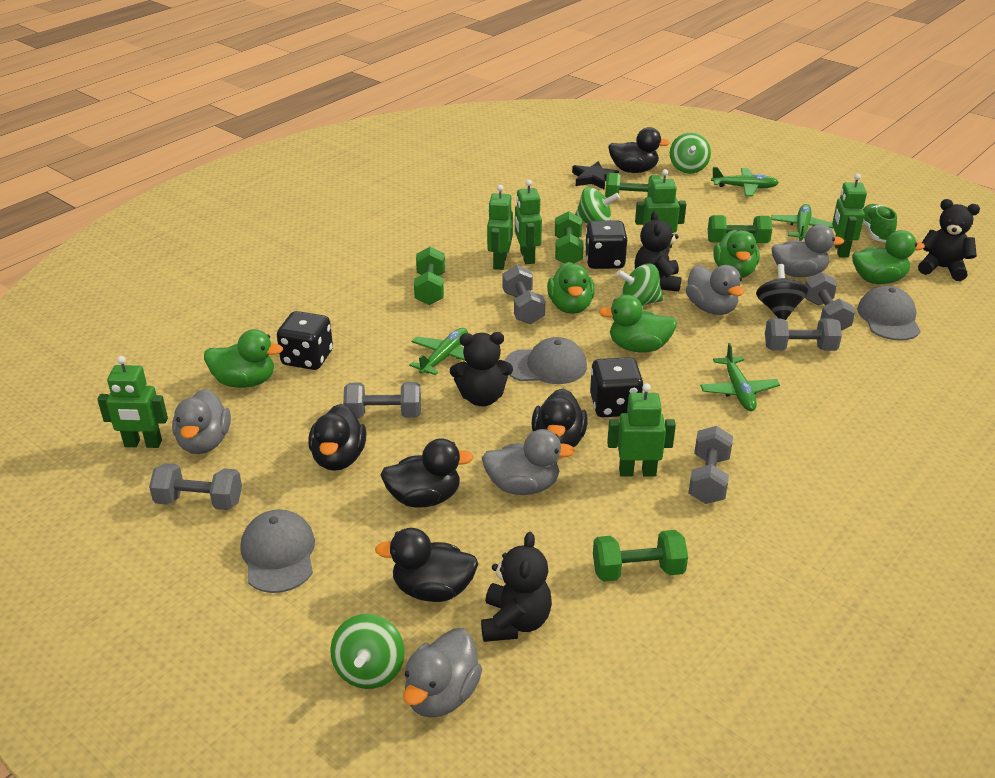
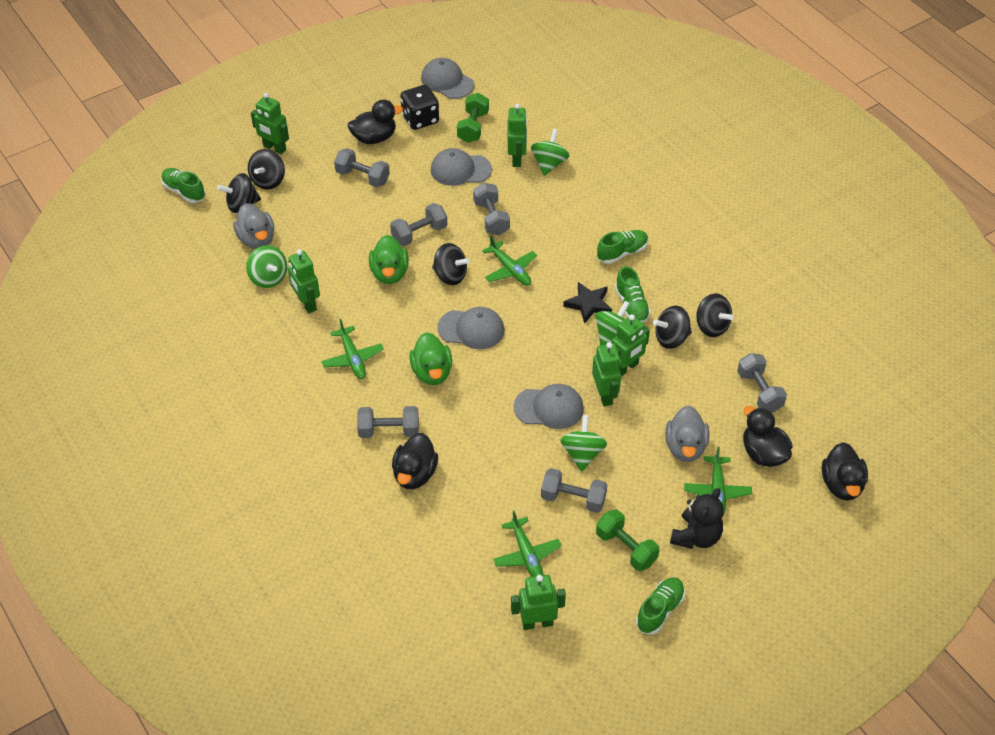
black dice: [277,311,333,370] [585,221,627,269] [590,357,644,417] = 3 -> [400,85,439,130] = 1
black duck: [308,404,367,471] [375,528,478,602] [381,438,474,508] [531,388,588,448] [608,127,670,173] = 5 -> [348,100,403,144] [392,433,438,489] [743,406,793,467] [822,442,868,501] = 4
black spinning top: [756,264,808,320] = 1 -> [217,173,261,213] [248,149,285,190] [432,243,470,285] [653,306,692,349] [696,293,733,337] = 5
black teddy bear: [450,332,513,406] [481,532,552,642] [635,211,681,292] [918,199,980,281] = 4 -> [670,488,724,549] = 1
green duck: [204,329,283,388] [547,262,595,314] [599,295,677,353] [713,230,760,278] [852,230,925,284] = 5 -> [369,235,409,284] [409,332,452,385] = 2
green dumbbell: [414,247,445,305] [555,211,584,264] [593,530,688,582] [605,173,663,198] [708,215,772,243] = 5 -> [457,93,489,143] [596,509,660,571] = 2
green shoe: [863,204,897,242] = 1 -> [161,168,205,203] [597,230,648,264] [615,266,651,323] [636,577,685,635] = 4
grey cap: [241,509,315,593] [505,337,587,384] [857,286,921,341] = 3 -> [421,58,474,99] [431,148,492,186] [437,307,504,349] [514,384,584,429] = 4
grey duck: [172,389,231,454] [403,628,482,718] [482,429,575,495] [686,265,744,315] [772,224,844,277] = 5 -> [233,203,274,249] [665,406,709,462] = 2

